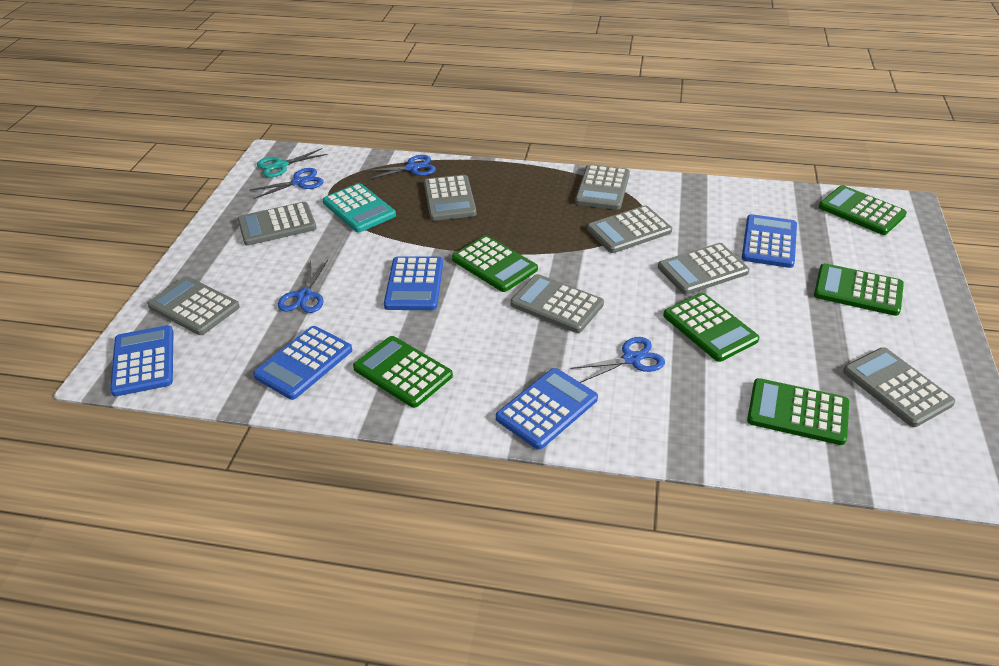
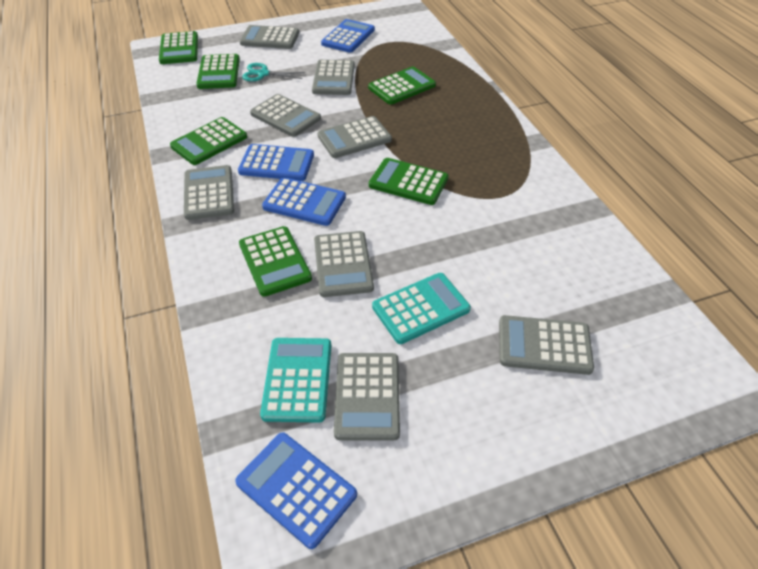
blue calculator: [110,325,173,396] [253,326,352,400] [384,256,443,310] [496,368,598,449] [742,214,797,268] = 5 -> [235,433,357,549] [238,144,314,181] [262,177,346,226] [321,19,375,53] = 4
blue scissors: [250,168,324,199] [278,260,328,313] [364,155,436,180] [570,337,665,383] = 4 -> none = 0
turquoise calculator: [323,183,396,232] = 1 -> [260,338,331,423] [372,273,471,344] = 2

